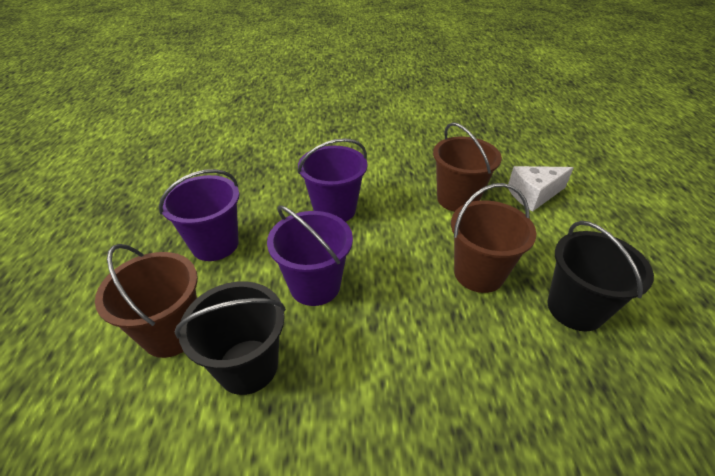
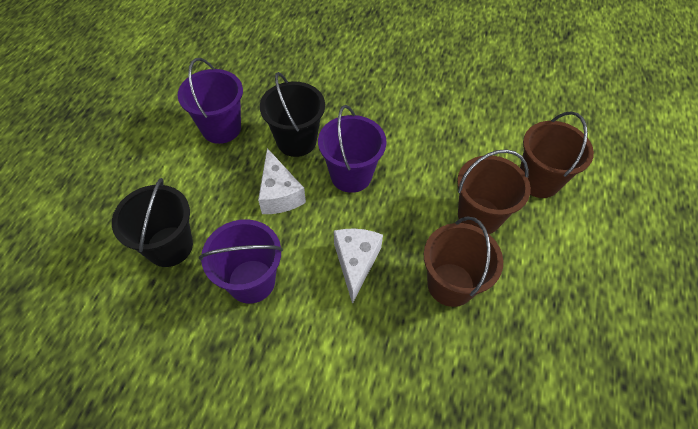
white cheese: [508,166,574,212] = 1 -> [258,148,306,214] [334,228,383,304] = 2

